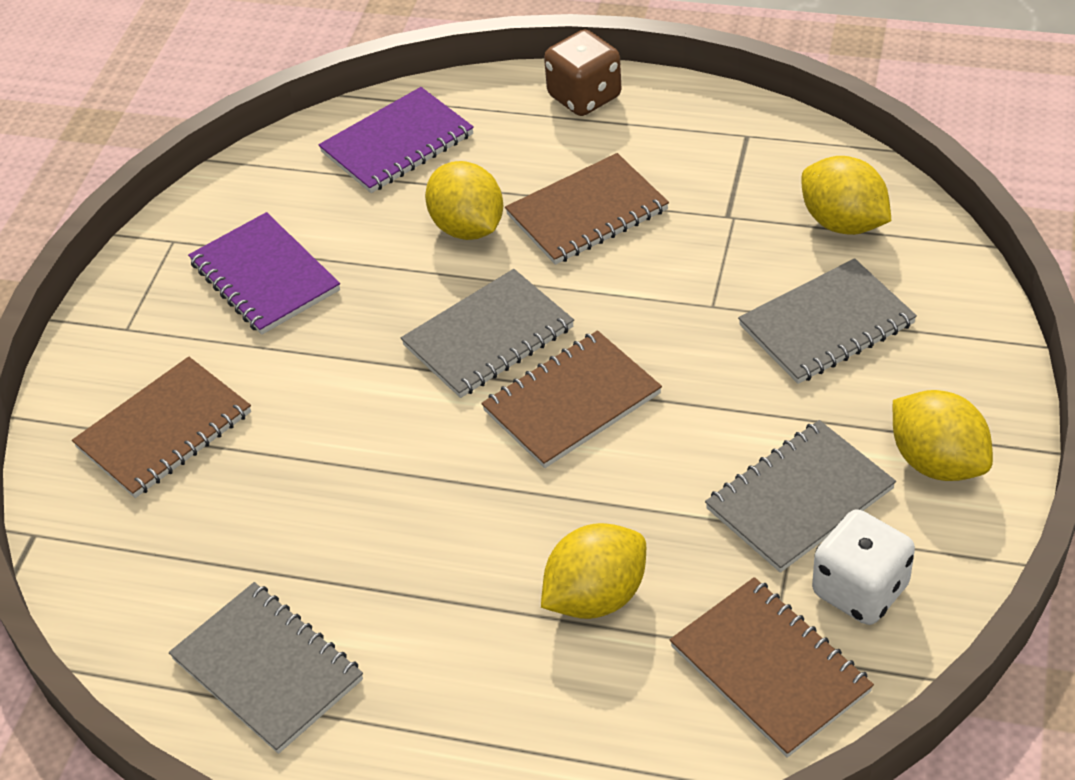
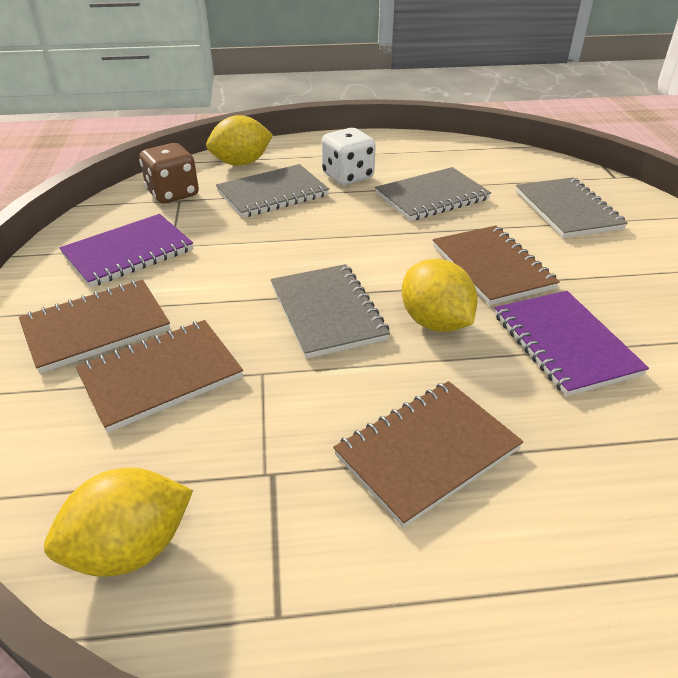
yellow lemon: [425,161,504,240] [541,523,646,619] [801,156,891,235] [893,390,993,481] = 4 -> [44,468,193,577] [206,115,273,166] [402,259,478,332] = 3

